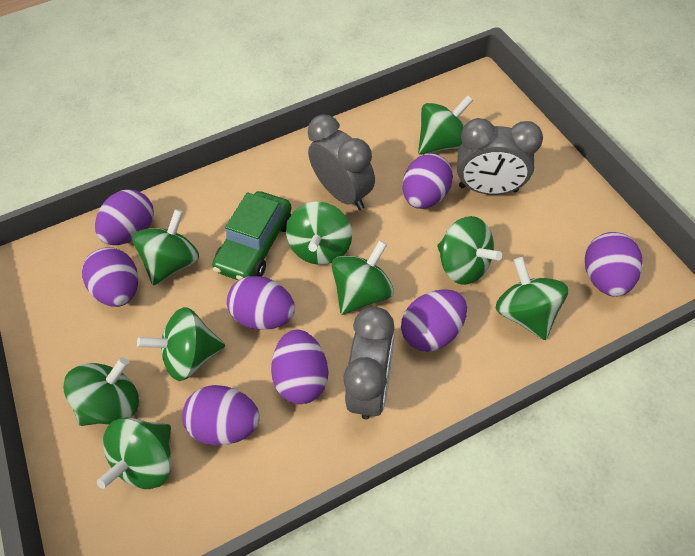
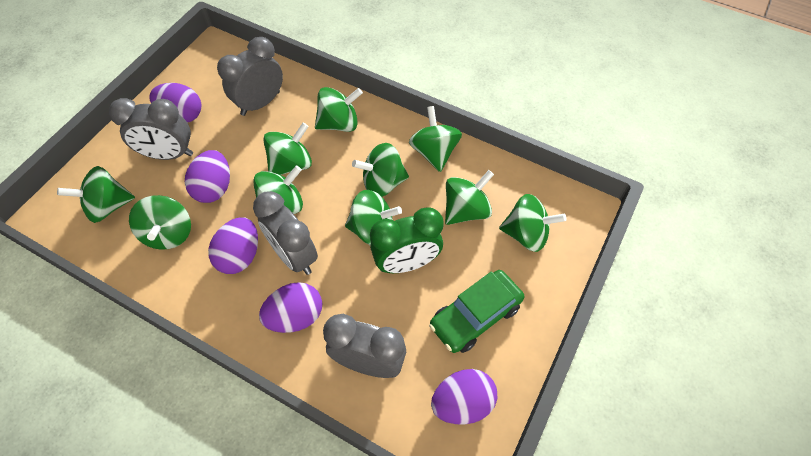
green clock: none = 0 -> [370,207,444,273] = 1
green spinning top: [63,357,139,426] [97,417,171,489] [133,209,199,285] [137,307,225,381] [286,202,352,265] [332,240,394,315] [418,95,473,155] [437,216,502,285] [496,257,569,340] = 9 -> [57,166,135,223] [129,195,191,250] [253,165,303,214] [263,123,312,175] [315,87,363,132] [345,190,402,245] [352,143,409,197] [409,106,462,172] [445,170,494,225] [499,194,567,252] = 10
grey clock: [308,115,375,210] [343,307,395,419] [457,118,543,195] = 3 -> [109,98,193,160] [217,37,283,116] [253,191,318,275] [323,314,406,378] = 4
purple egg: [82,247,138,307] [95,189,154,245] [182,385,260,446] [227,276,295,330] [271,329,328,404] [401,289,467,352] [403,153,453,209] [585,232,643,297] = 8 -> [150,83,201,123] [185,150,230,203] [208,217,258,274] [259,282,322,333] [431,369,497,424] = 5

